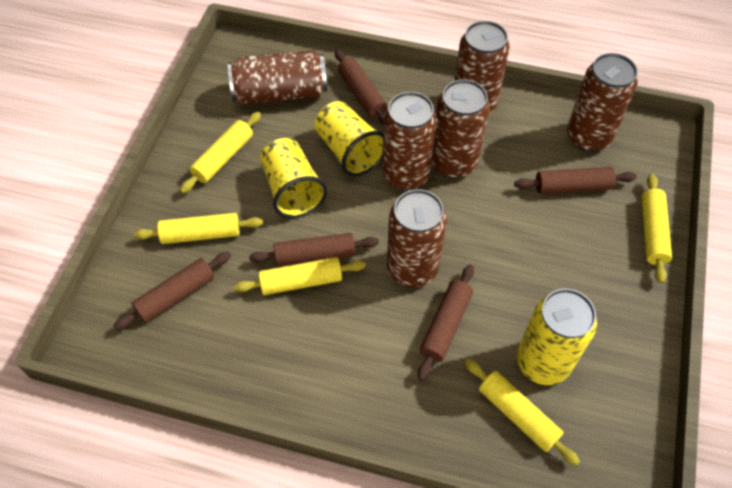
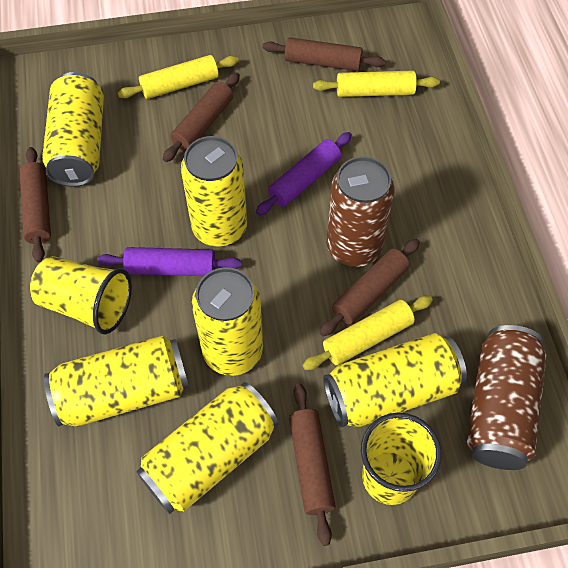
brown can: [228,50,327,104] [382,92,437,190] [387,189,447,287] [432,79,490,178] [455,21,510,114] [567,53,638,152] = 6 -> [326,156,395,267] [467,325,547,470] = 2
purple rolling pin: none = 0 -> [97,247,242,276] [256,132,352,216] = 2
yellow can: [517,289,597,385] = 1 -> [42,72,104,187] [44,336,189,427] [136,382,278,514] [181,136,247,247] [192,267,263,376] [323,333,467,428] = 6
yellow rolling pin: [134,213,263,244] [180,112,261,193] [234,257,366,295] [465,359,580,466] [641,174,672,283] = 5 -> [118,55,239,99] [302,296,433,370] [313,71,440,97] = 3

